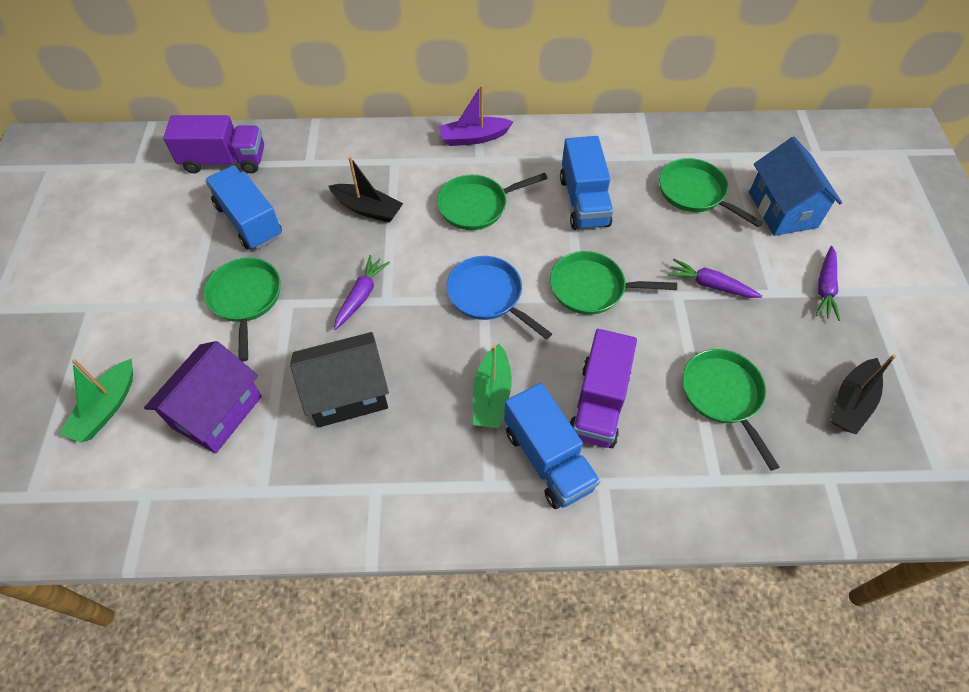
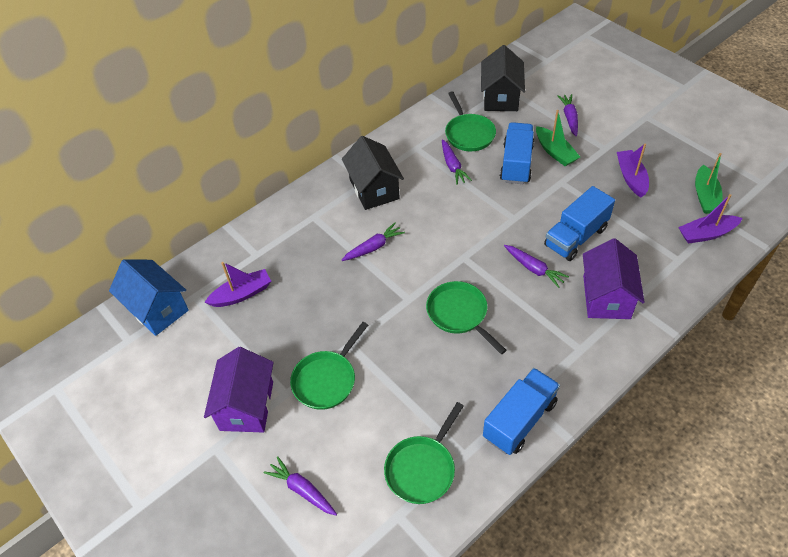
black boat: [329,156,403,223] [831,354,896,434] = 2 -> none = 0
black house: [290,332,389,428] = 1 -> [342,136,404,210] [481,45,525,111] = 2
blue pan: [446,256,552,340] = 1 -> none = 0
green pan: [204,258,281,362] [437,173,548,230] [550,251,677,315] [659,158,763,228] [682,349,779,471] = 5 -> [290,322,368,410] [384,402,464,504] [426,281,507,355] [445,91,496,151] = 4
purple boat: [439,85,513,146] = 1 -> [204,262,271,307] [617,144,649,197] [678,194,743,244] = 3
purple carrot: [334,255,390,330] [668,259,762,298] [816,246,840,321] = 3 -> [264,456,337,516] [342,223,405,261] [442,139,472,185] [504,245,569,288] [557,94,578,137] = 5
purple house: [144,341,262,454] = 1 -> [204,347,274,432] [583,238,645,319] = 2
purple truck: [163,115,264,174] [569,329,637,448] = 2 -> none = 0

